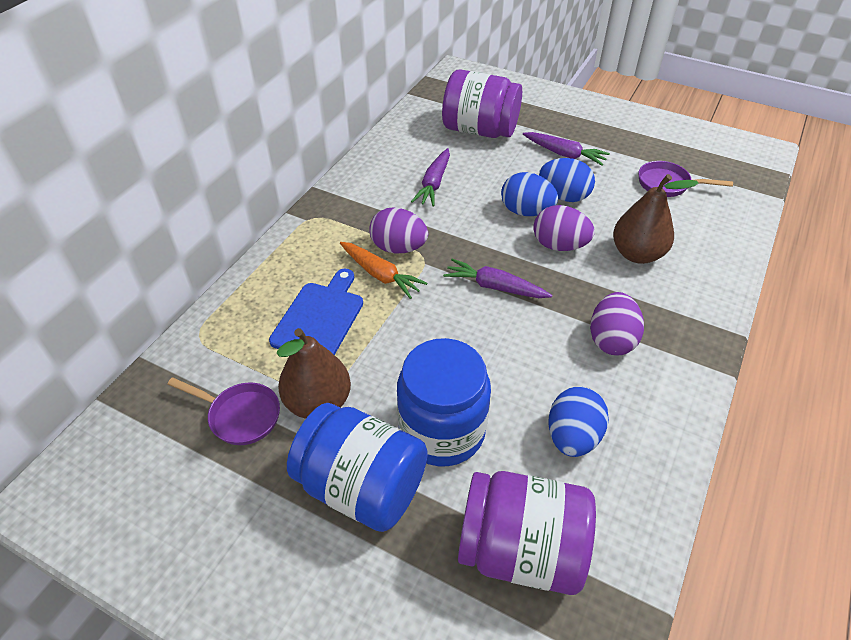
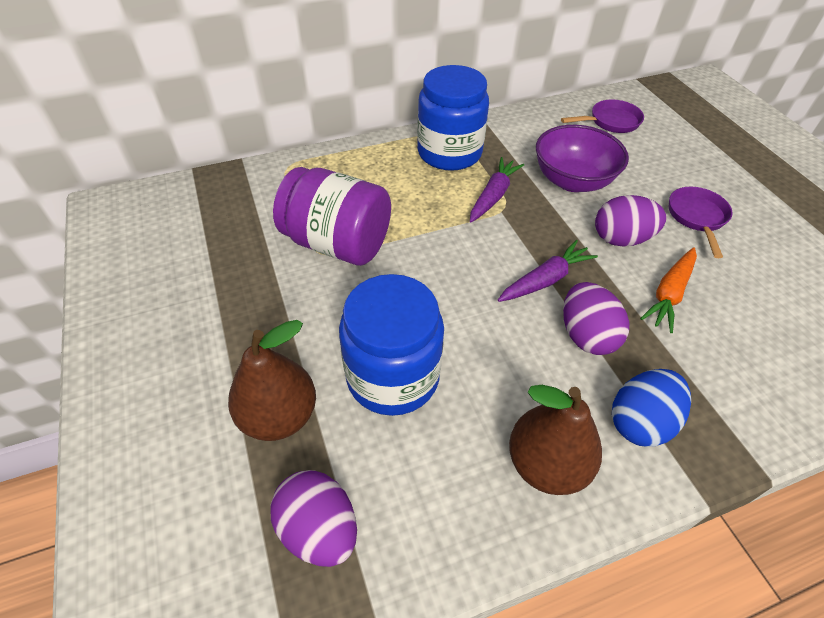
blue cutting board: [269,269,363,355] = 1 -> none = 0
blue egg: [501,172,558,216] [539,158,595,202] [548,387,609,457] = 3 -> [612,369,691,447] = 1
purple bowl: none = 0 -> [536,125,629,192] = 1
purple carrot: [411,148,450,206] [443,259,552,298] [523,132,610,166] = 3 -> [470,157,524,222] [498,240,598,302] = 2
purple jar: [442,69,522,138] [458,471,596,595] = 2 -> [273,167,391,266] = 1

